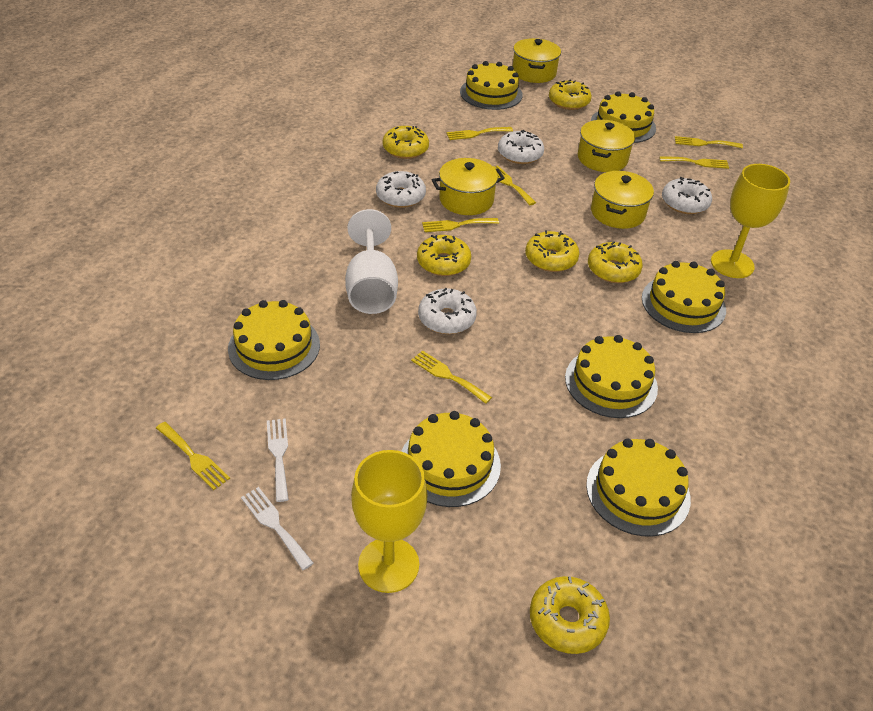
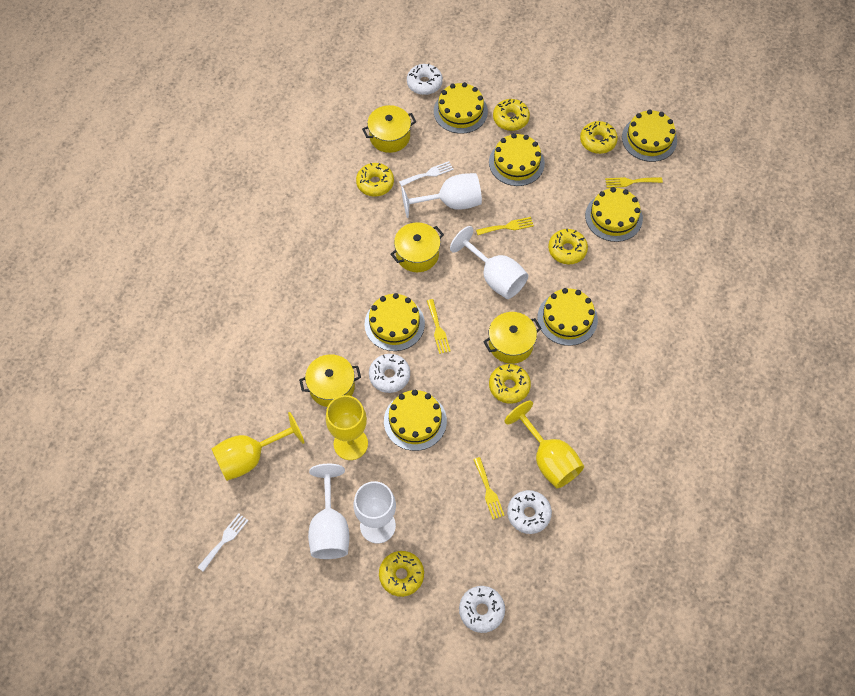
white goblet: [345,209,398,314] = 1 -> [308,464,349,559] [353,481,396,544] [401,173,482,218] [450,226,528,299] = 4
yellow fork: [156,422,230,490] [411,350,492,404] [422,218,499,232] [446,127,513,140] [493,165,536,205] [659,157,729,169] [675,136,743,148] = 7 -> [427,299,451,354] [473,457,505,519] [476,217,534,235] [605,177,663,188] = 4
yellow goblet: [351,450,427,593] [711,164,790,278] = 2 -> [211,412,304,481] [326,395,368,460] [505,401,584,488] = 3

